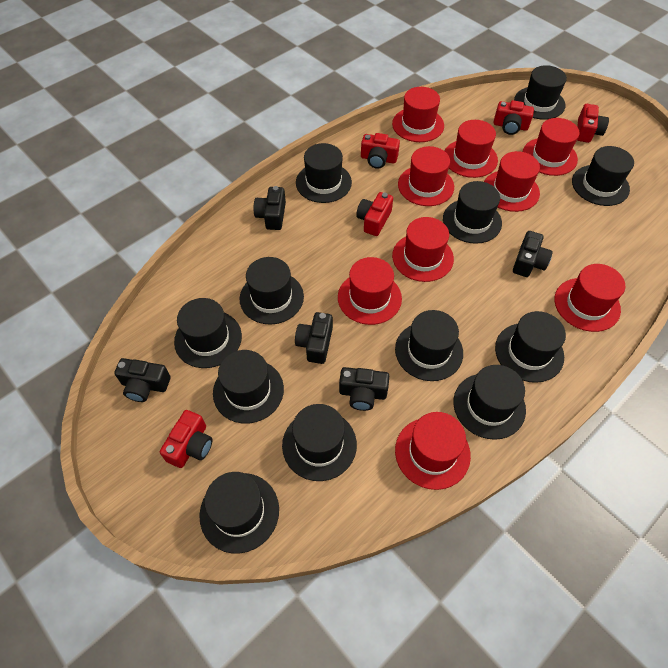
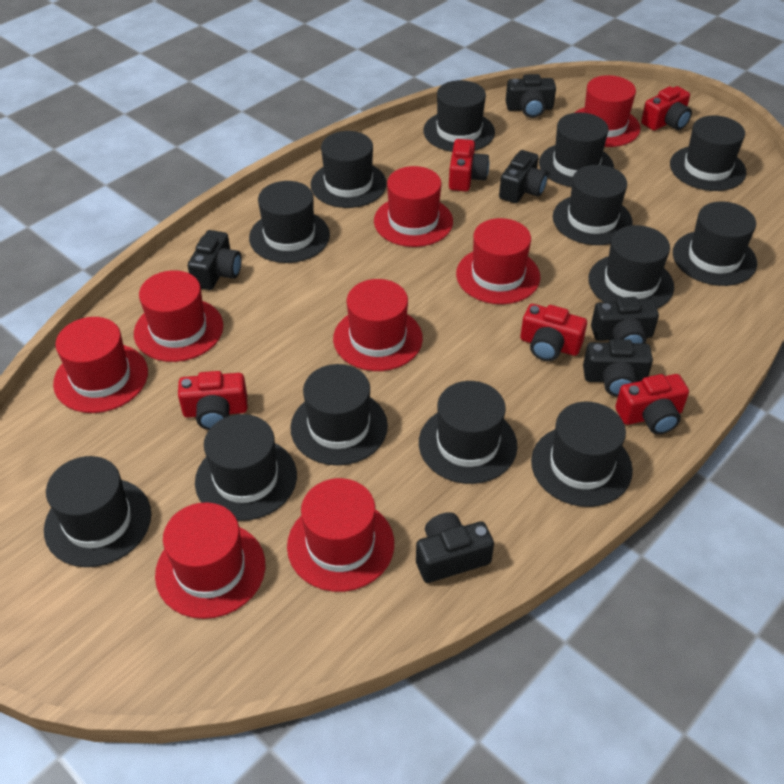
black camera: [114,358,171,402] [254,186,286,230] [295,312,333,364] [339,367,389,411] [513,231,553,277] = 5 -> [188,230,242,290] [416,512,494,583] [499,150,548,203] [506,74,556,118] [583,339,653,397] [591,297,659,343] = 6
black hat: [174,298,242,368] [199,472,279,554] [213,350,284,424] [240,257,304,325] [282,404,357,481] [296,143,352,203] [395,310,463,381] [443,181,502,244] [453,365,526,440] [495,311,566,383] [514,65,567,120] [572,146,634,206] = 12 -> [44,456,151,567] [195,414,297,521] [249,181,330,263] [290,364,388,465] [310,131,387,208] [419,381,517,484] [423,80,495,152] [531,402,633,507] [539,113,614,187] [553,165,633,245] [588,225,674,309] [670,115,746,191] [673,202,757,286] = 13
red hat: [338,257,402,325] [392,87,444,142] [392,217,454,282] [395,412,471,490] [398,146,454,206] [444,120,498,178] [484,151,540,212] [523,118,580,176] [554,264,625,332] = 9 -> [53,317,148,413] [134,270,223,362] [155,502,265,619] [287,478,394,592] [333,279,423,371] [374,166,453,247] [456,218,540,304] [574,75,640,147] = 8

